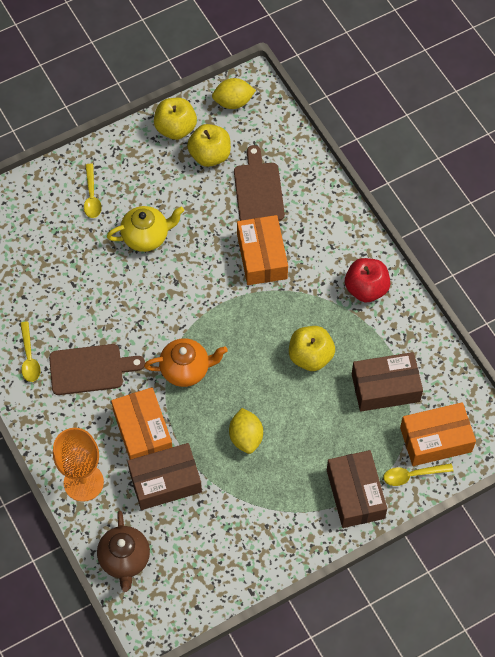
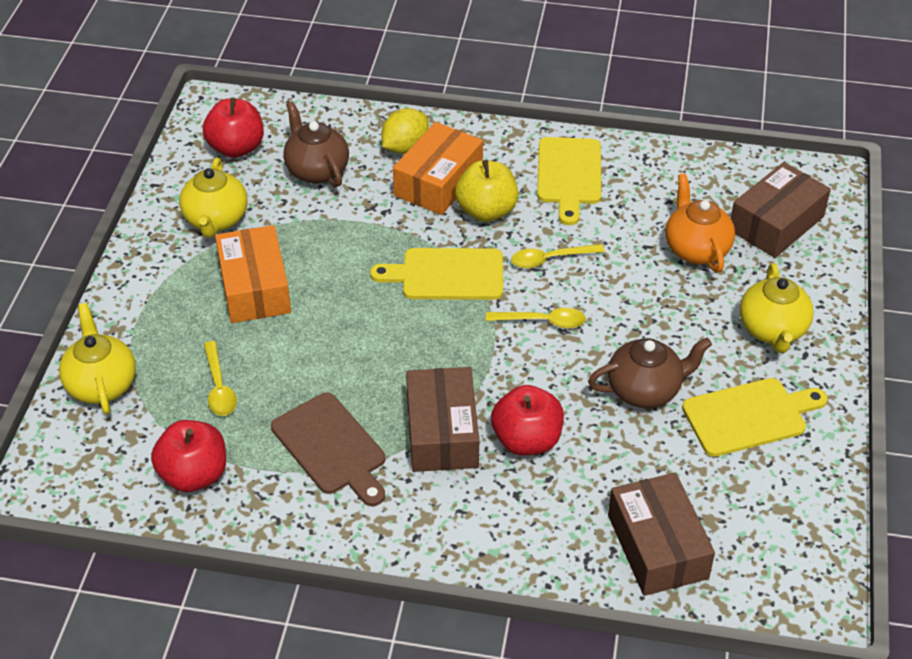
brown cutting board: [49,344,145,395] [234,145,285,221] = 2 -> [271,393,385,506] = 1
brown teapot: [97,511,150,592] = 1 -> [283,101,349,187] [588,338,712,408] = 2
orange box: [111,387,172,460] [237,215,288,285] [400,402,476,466] = 3 -> [215,225,291,323] [393,122,483,215] = 2
orange goblet: [53,428,104,502] = 1 -> none = 0
red apple: [345,258,390,302] = 1 -> [151,420,226,492] [203,97,264,158] [491,385,564,455] = 3
yellow apple: [154,98,197,140] [187,124,231,167] [289,326,335,371] = 3 -> [455,160,518,222] = 1
yellow cutting board: none = 0 -> [370,248,503,300] [537,137,601,225] [682,378,828,457] = 3
yellow lemon: [212,78,256,109] [229,408,263,454] = 2 -> [381,108,429,154] = 1
yellow teapot: [107,206,184,252] = 1 -> [59,303,136,415] [179,158,247,238] [740,263,813,353] = 3

